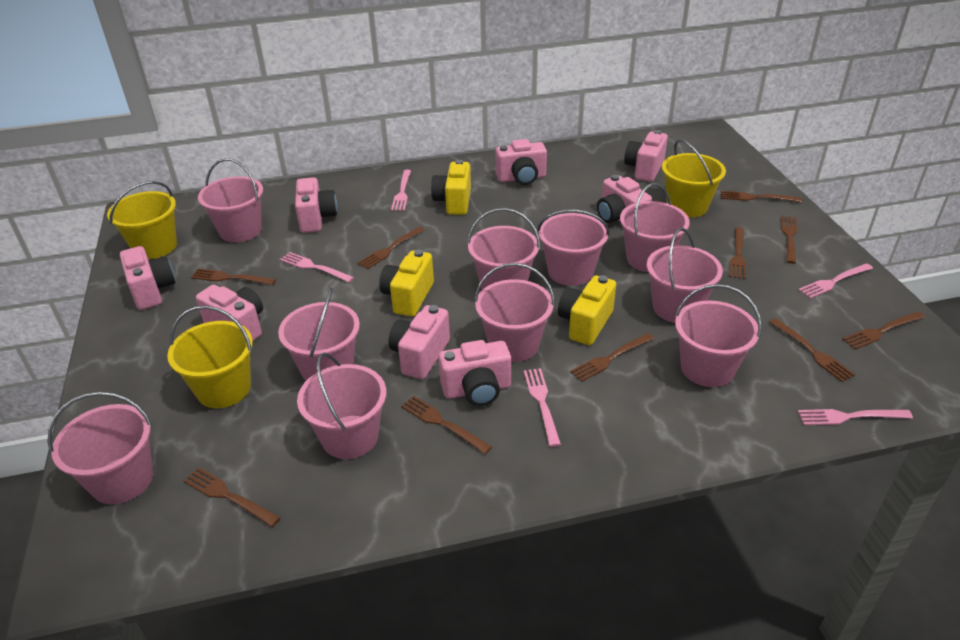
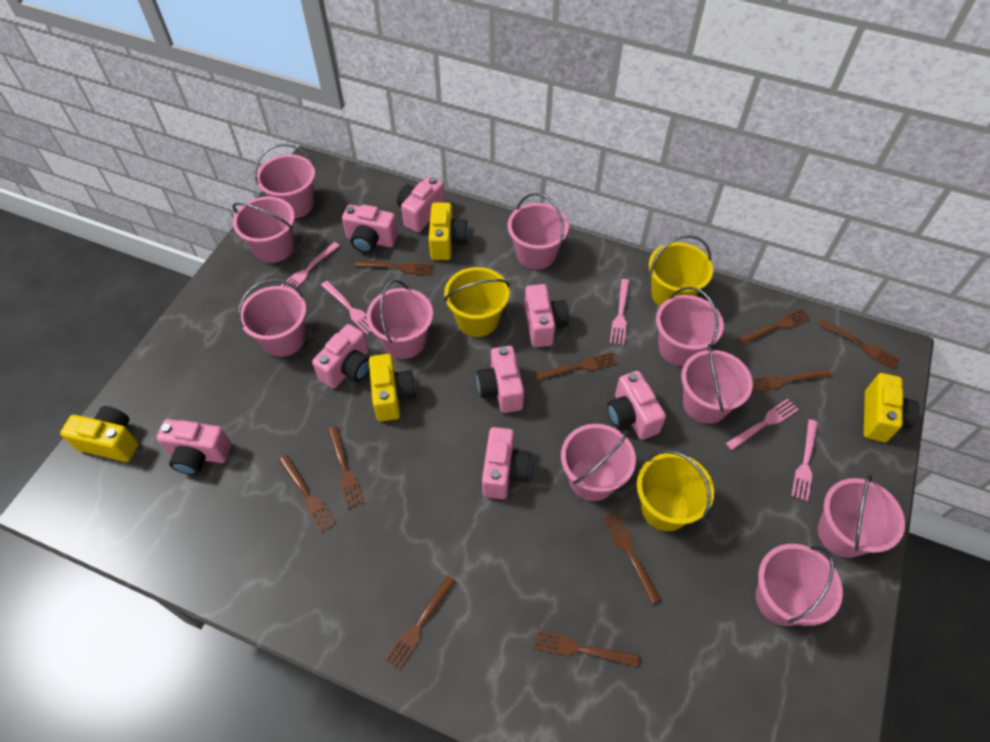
yellow camera: [379,249,434,316] [431,160,471,215] [558,275,616,345] = 3 -> [60,406,139,462] [369,354,416,421] [429,202,468,260] [864,373,920,442] = 4

